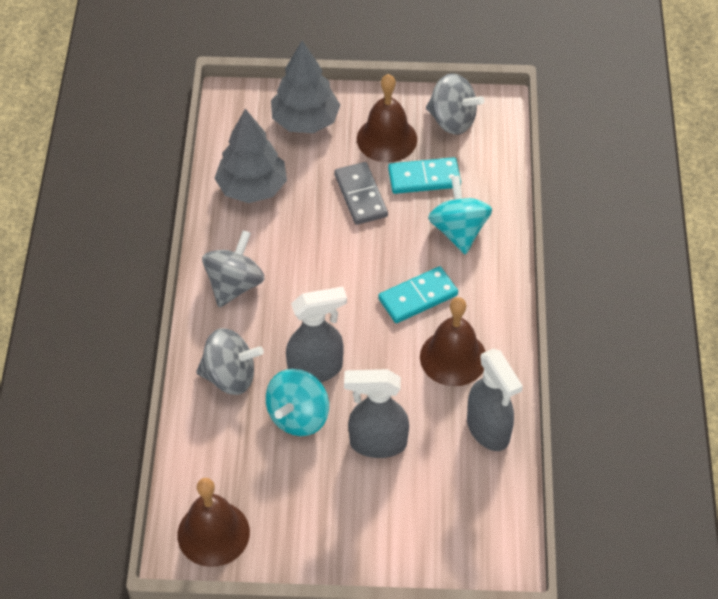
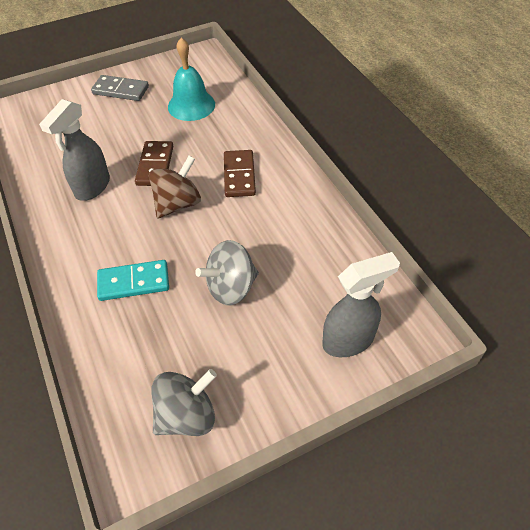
brown bell: [177,478,250,567] [357,74,417,162] [420,297,486,386] = 3 -> none = 0
brown domino: none = 0 -> [135,141,173,186] [224,150,256,197] = 2
brown spinning top: none = 0 -> [149,156,201,219] = 1
grey spinning top: [196,328,264,395] [202,230,265,307] [426,73,484,135] = 3 -> [151,369,217,436] [195,240,259,305] = 2
grey spray bottle: [286,287,347,382] [344,369,409,458] [467,348,523,451] = 3 -> [39,99,110,201] [322,252,400,357] = 2
grey tree: [214,109,287,203] [271,40,340,133] = 2 -> none = 0
turquoise bell: none = 0 -> [168,38,215,121] = 1
turquoise domino: [378,266,458,323] [388,157,461,194] = 2 -> [97,260,169,301] = 1
turquoise spinning top: [266,369,329,436] [428,176,492,255] = 2 -> none = 0

